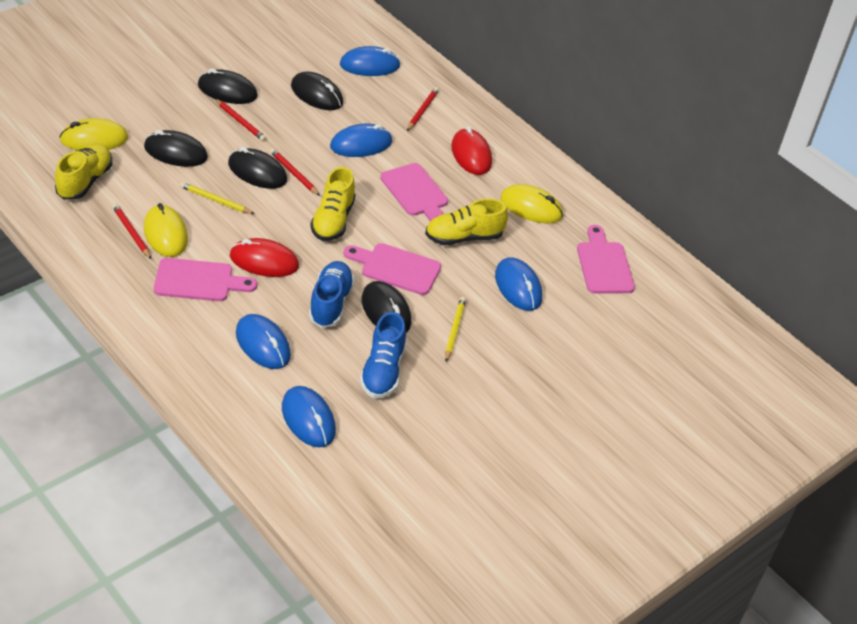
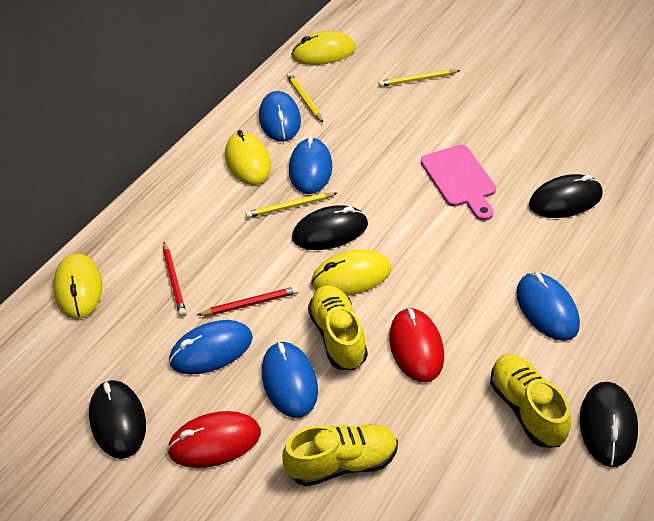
black mouse: [144,130,208,167] [198,68,258,104] [228,147,287,189] [291,71,343,110] [361,281,412,333] = 5 -> [89,380,146,459] [292,205,368,250] [529,174,603,218] [580,382,638,467] = 4
blue shoe: [309,261,355,328] [360,312,406,398] = 2 -> none = 0
pink cutting board: [154,258,257,301] [344,243,441,295] [380,163,448,221] [577,225,635,294] = 4 -> [421,145,496,221] = 1
red pencil: [112,203,151,259] [215,99,266,141] [270,148,320,196] [407,87,439,131] = 4 -> [163,242,186,316] [197,286,298,316] = 2
yellow mouse: [60,118,128,150] [144,203,188,257] [500,184,563,224] = 3 -> [53,253,102,319] [225,130,271,185] [291,31,356,65] [311,249,391,296] = 4
yellow pencil: [180,182,254,214] [445,297,466,362] = 2 -> [245,192,337,218] [287,73,323,123] [378,69,461,87] = 3

